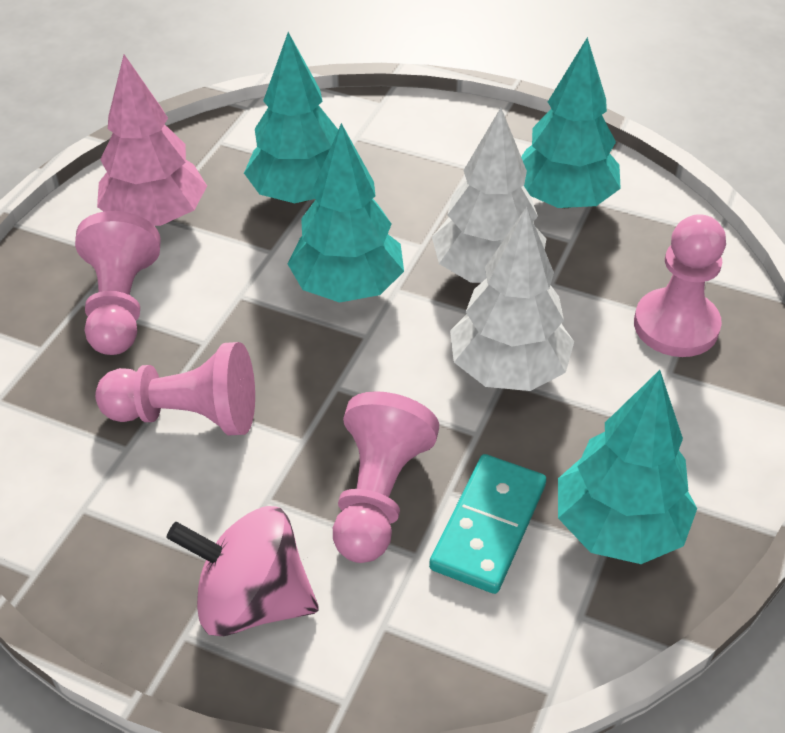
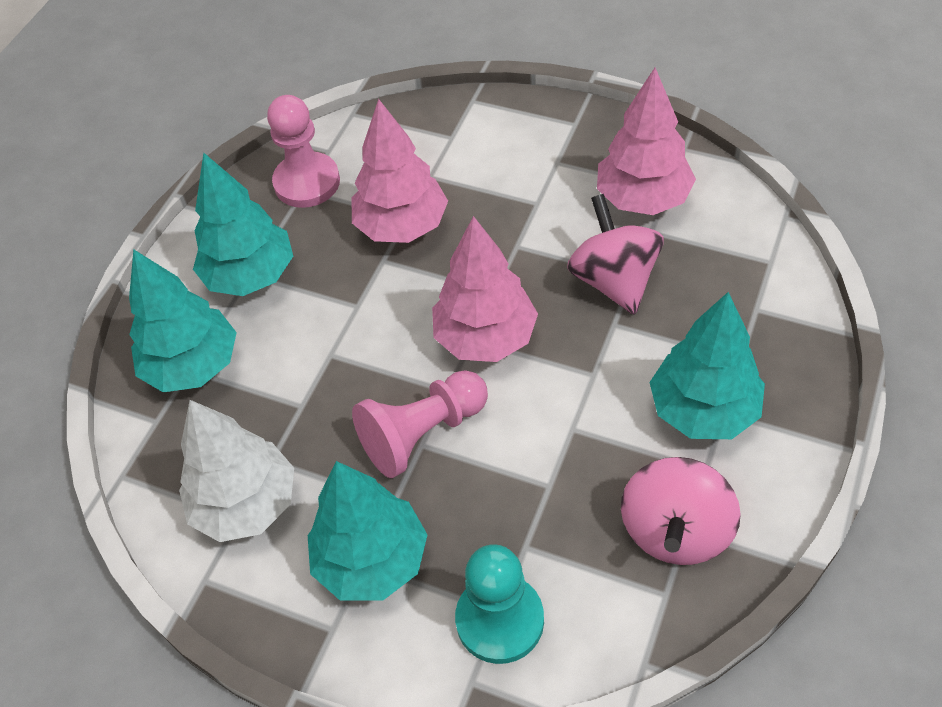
pink pawn: [75,211,161,355] [95,342,255,435] [333,391,439,563] [634,214,726,357] = 4 -> [267,95,340,208] [352,370,488,478] = 2
pink spinning top: [167,506,319,636] = 1 -> [567,194,664,315] [621,457,741,565] = 2
pink tree: [97,54,207,226] = 1 -> [352,99,448,243] [432,216,538,362] [597,68,696,215] = 3
turquoise domino: [429,454,546,594] = 1 -> none = 0
turquoise pawn: none = 0 -> [455,544,544,664] = 1
white tree: [432,108,547,283] [450,207,574,391] = 2 -> [179,400,294,542] = 1

